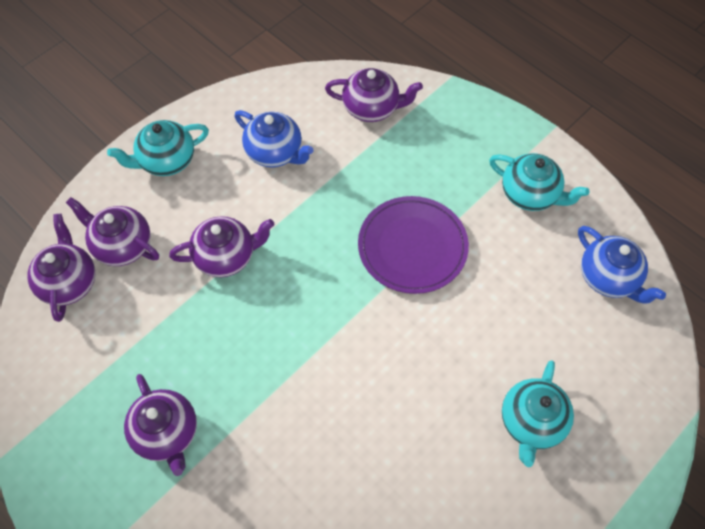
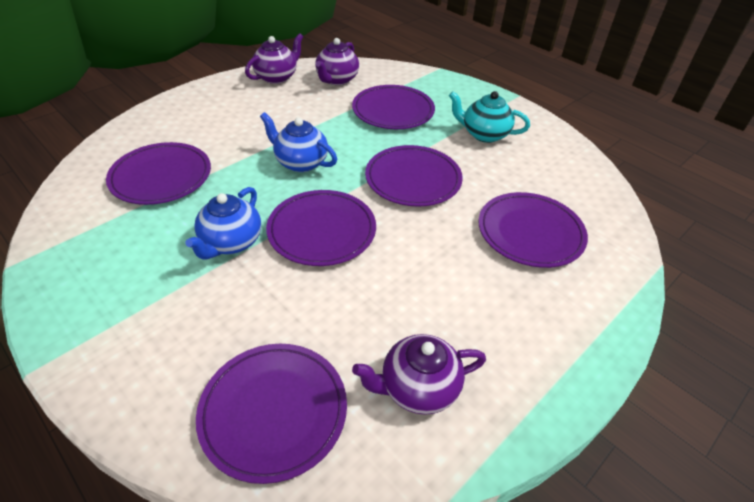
purple plate: [358,196,469,294] = 1 -> [106,142,211,205] [196,344,347,484] [266,190,376,266] [352,85,435,129] [365,145,463,207] [479,192,588,268] = 6
purple teapot: [27,214,95,322] [66,197,159,266] [124,374,197,476] [169,216,275,277] [325,68,423,122] = 5 -> [245,33,303,84] [315,38,359,85] [352,334,486,415] = 3
turquoise teapot: [107,120,209,176] [489,153,589,211] [502,360,574,467] = 3 -> [449,91,530,143] = 1

